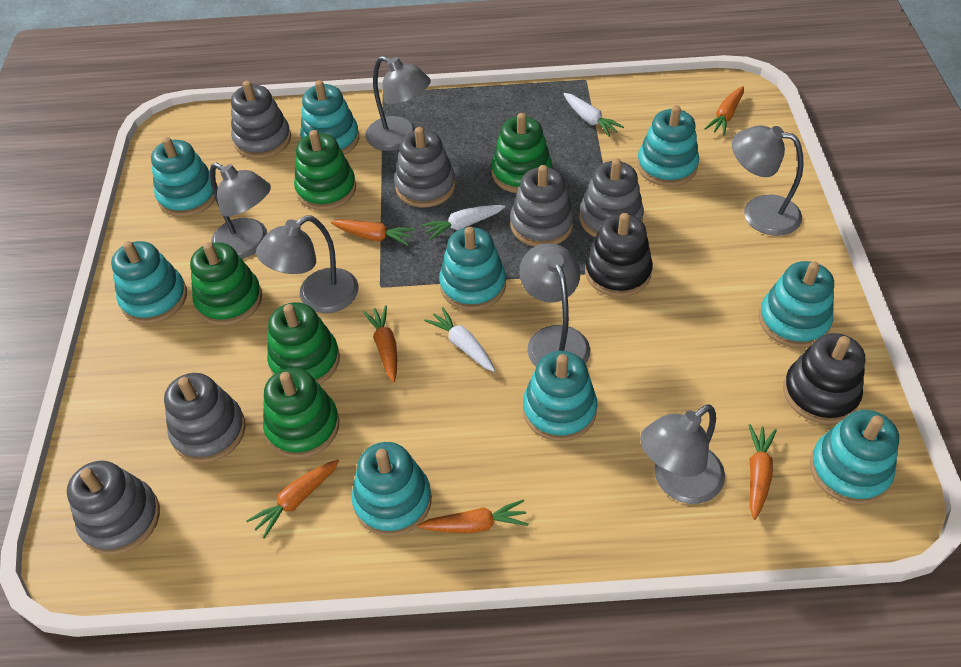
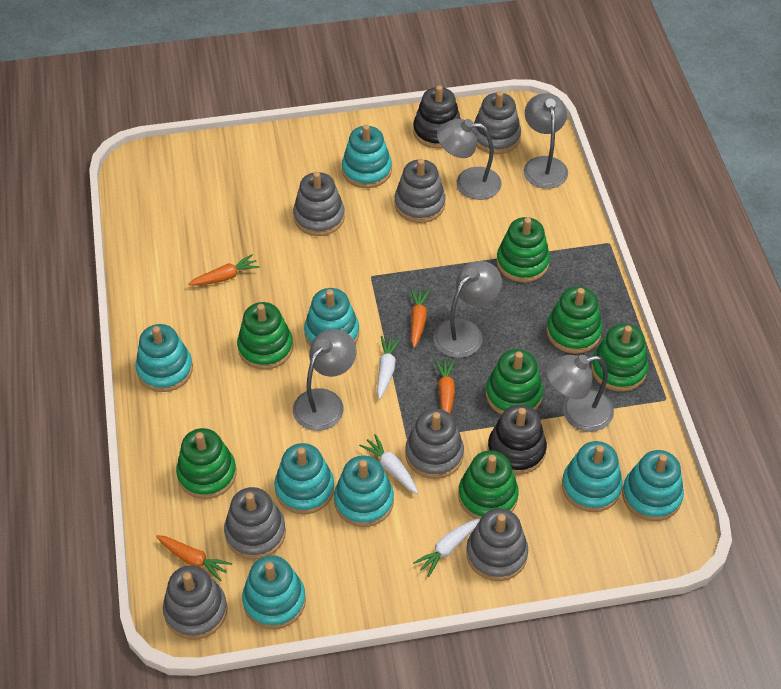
green stacking toy: [190,242,262,325] [263,368,340,458] [267,302,340,385] [294,130,356,210] [491,113,552,193] = 5 -> [176,428,236,499] [237,302,293,370] [458,450,519,520] [486,349,543,415] [496,217,550,282] [546,287,602,354] [591,324,648,392] = 7
grey lamp: [210,162,271,259] [256,216,359,313] [365,56,431,151] [519,243,590,367] [640,404,725,504] [732,125,804,236] = 6 -> [293,329,357,431] [433,261,502,358] [437,119,502,200] [524,93,568,189] [546,355,614,432] = 5
grey stacking toy: [67,461,160,555] [164,373,246,463] [231,81,291,159] [394,127,456,207] [510,165,574,247] [580,158,644,237] = 6 -> [163,565,227,640] [224,487,286,560] [293,172,345,236] [394,159,446,223] [405,409,464,479] [466,508,528,581] [474,91,521,154] = 7
orange carrot: [246,460,339,539] [331,219,415,246] [363,305,397,383] [417,499,528,533] [704,86,744,135] [749,424,777,520] = 6 -> [156,535,232,581] [188,254,260,286] [411,288,430,348] [435,359,455,413] = 4
turquoise stacking toy: [111,241,187,324] [151,137,218,217] [300,80,359,155] [352,442,432,536] [439,227,506,311] [523,351,597,441] [637,105,699,186] [759,261,834,348] [810,410,899,505] = 9 -> [136,324,193,392] [242,555,306,629] [274,443,334,514] [304,288,359,347] [334,456,394,527] [342,125,392,188] [562,441,623,512] [622,450,684,521] = 8

